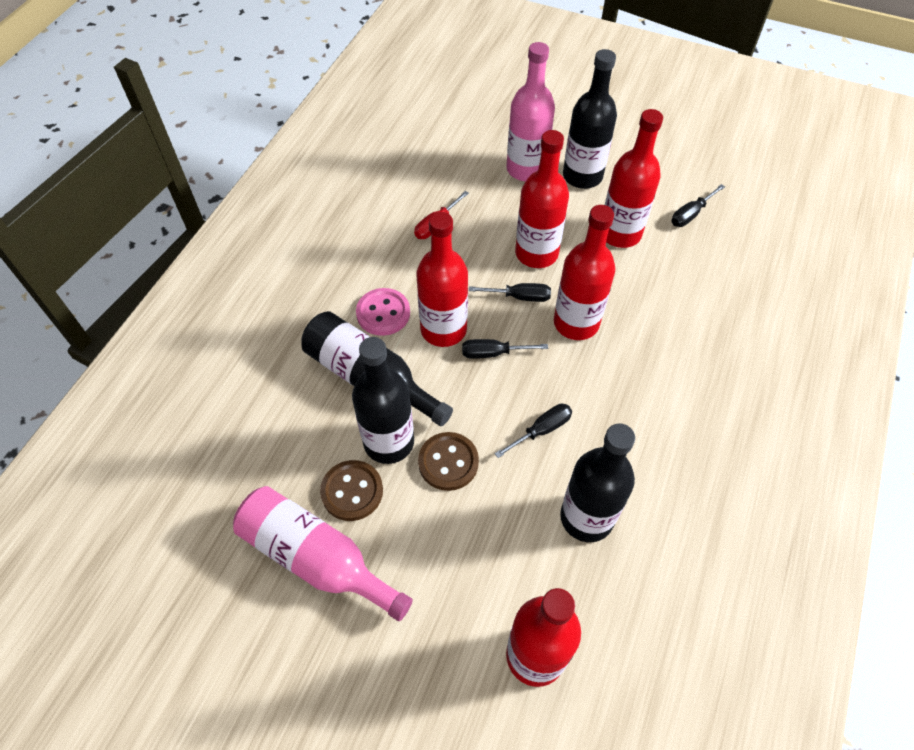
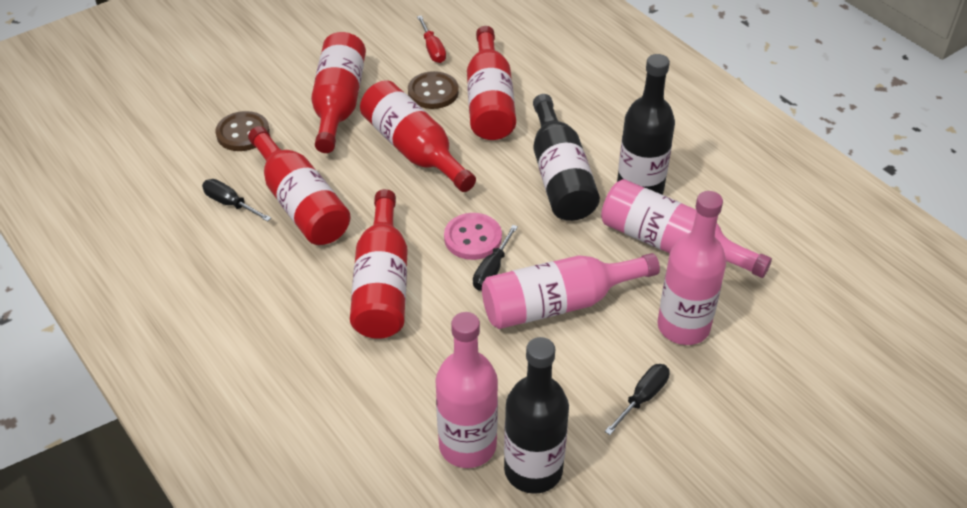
black bottle: [301,311,453,426] [352,337,414,464] [560,423,635,542] [563,49,617,189] = 4 -> [504,337,569,494] [533,94,600,221] [617,54,675,194] = 3
black screwdriver: [462,339,548,359] [469,283,551,302] [494,404,572,458] [671,184,725,227] = 4 -> [202,179,271,222] [473,225,518,291] [605,364,670,435] = 3
pink bottle: [233,486,413,621] [506,42,555,181] = 2 -> [435,312,498,468] [482,253,660,329] [601,179,772,278] [657,191,726,345] = 4

